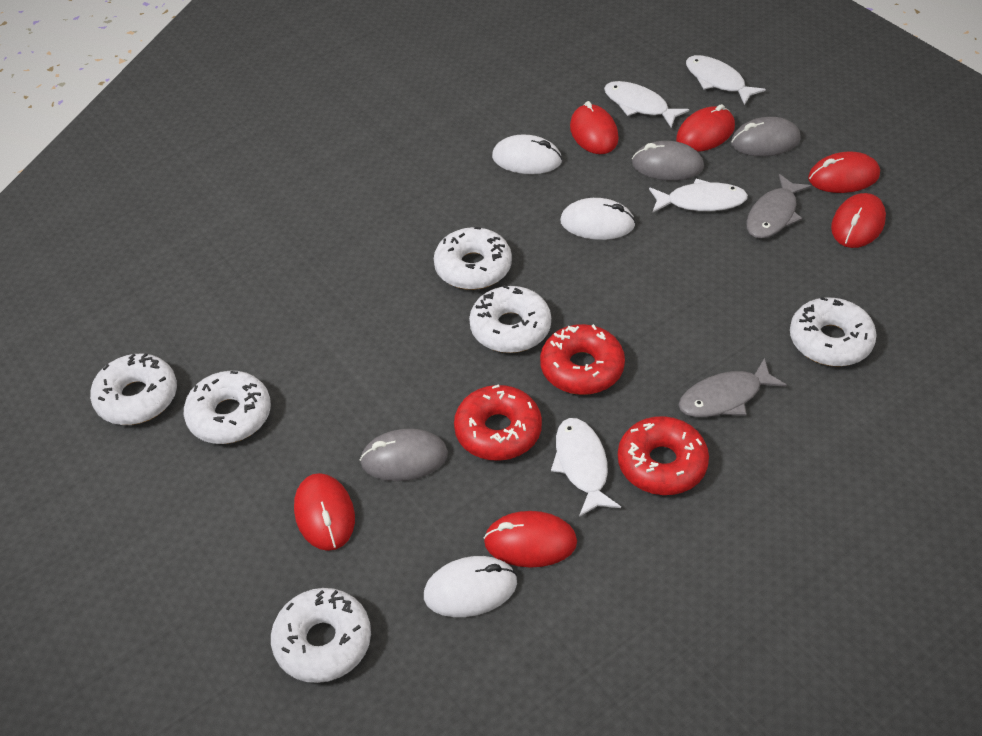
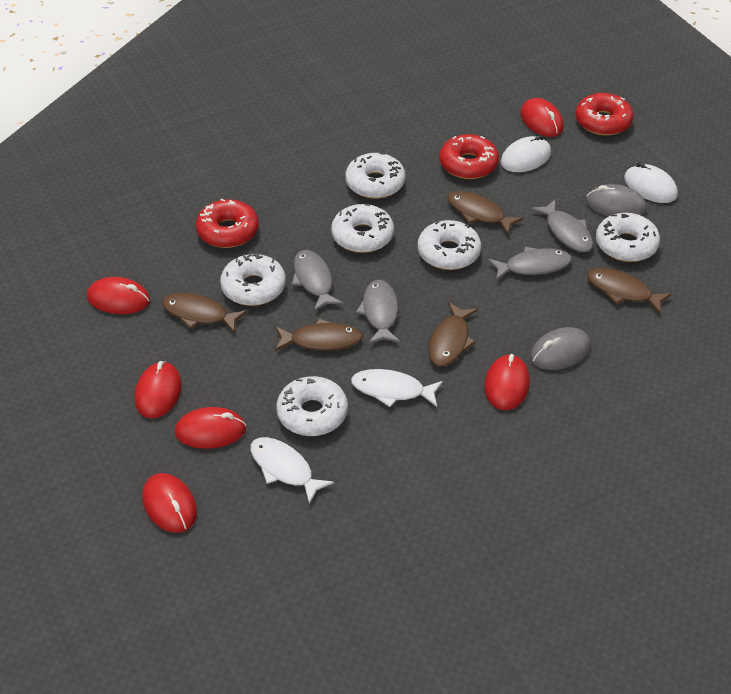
brown fish: none = 0 -> [162,293,247,333] [275,319,363,351] [428,302,478,366] [447,191,523,235] [587,268,672,314] = 5
grey fish: [678,358,787,417] [746,174,811,239] = 2 -> [292,250,343,311] [356,280,400,344] [488,247,572,281] [531,200,593,252] = 4
grey mouse: [360,429,448,481] [632,141,704,181] [731,117,801,156] = 3 -> [530,327,591,370] [586,184,647,216] = 2
white fish: [551,418,621,517] [604,81,689,128] [649,179,748,213] [686,55,766,105] = 4 -> [251,437,334,504] [351,369,443,407] = 2
white mouse: [424,556,517,617] [492,134,562,174] [560,198,636,240] = 3 -> [500,135,551,172] [624,162,678,203] = 2

